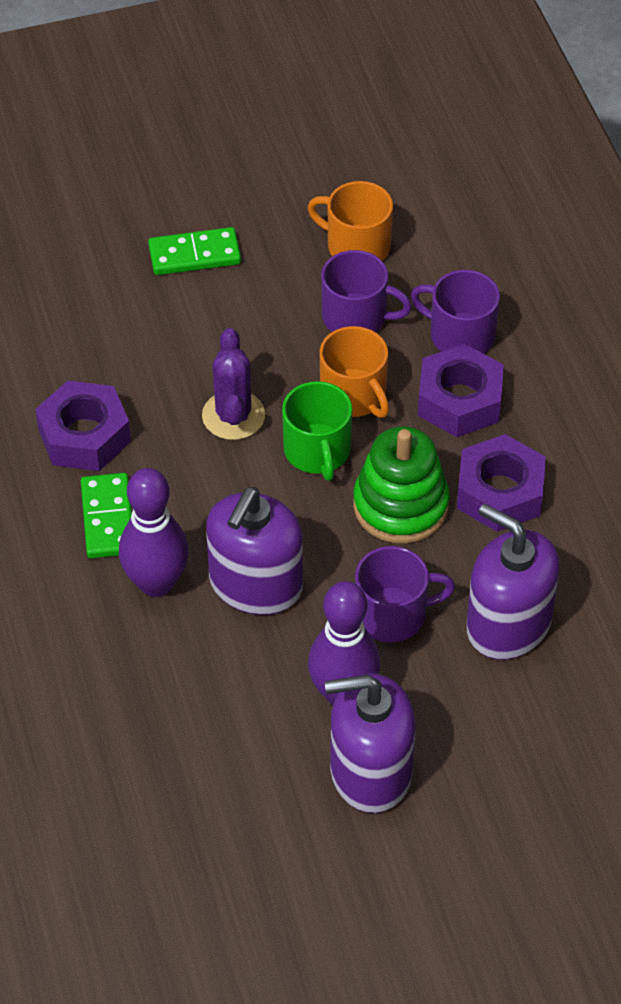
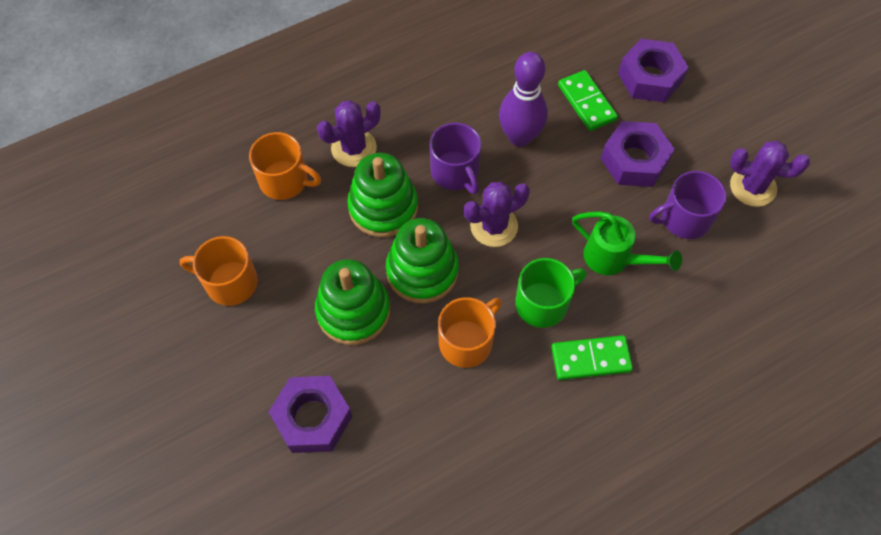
green stacking toy: [353,426,450,544] = 1 -> [315,259,390,345] [347,153,418,237] [386,218,459,303] = 3
green watering can: none = 0 -> [572,212,682,275] = 1
orange mug: [308,181,393,261] [320,326,389,418] = 2 -> [180,236,258,306] [249,132,321,200] [438,297,502,368] = 3
purple bowling pin: [119,468,189,597] [308,581,380,705] = 2 -> [499,52,548,147] = 1
purple cactus: [202,328,265,440] = 1 -> [317,100,381,167] [464,182,530,247] [730,141,810,207] = 3
purple mug: [321,250,412,332] [355,546,455,642] [411,270,500,354] = 3 -> [430,123,482,194] [649,171,726,239] = 2
purple soap dispenser: [206,487,303,615] [325,673,416,813] [466,503,560,660] = 3 -> none = 0

